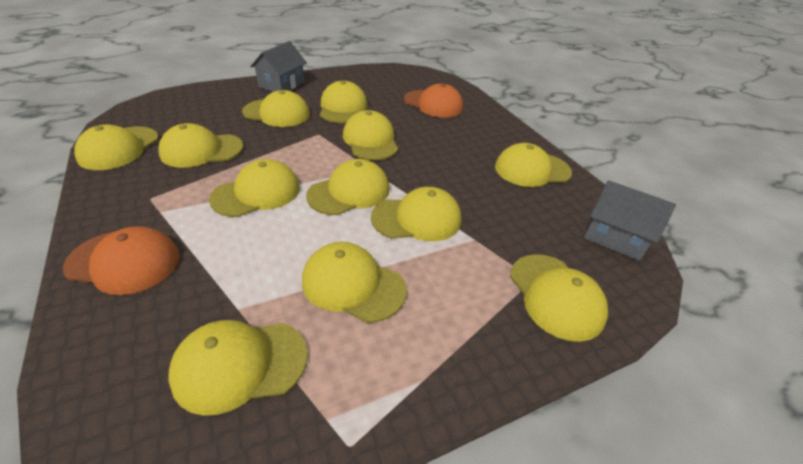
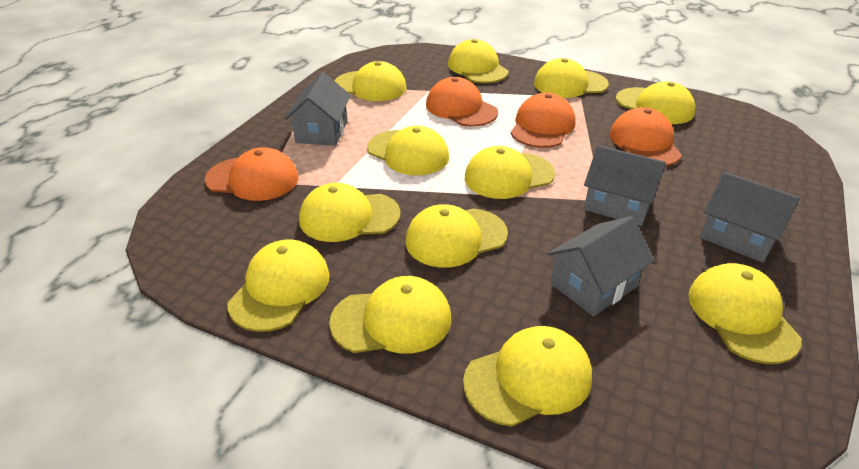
grey house: [250,41,307,92] [584,180,676,261] = 2 -> [285,72,351,146] [548,216,655,316] [584,145,666,226] [700,172,800,263] = 4
orange cap: [63,226,180,295] [404,84,463,118] = 2 -> [205,147,299,201] [426,77,498,127] [511,93,576,148] [609,107,682,166] = 4

